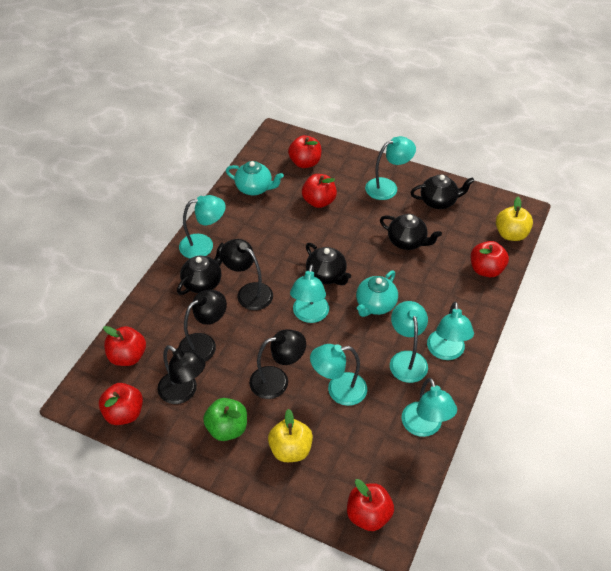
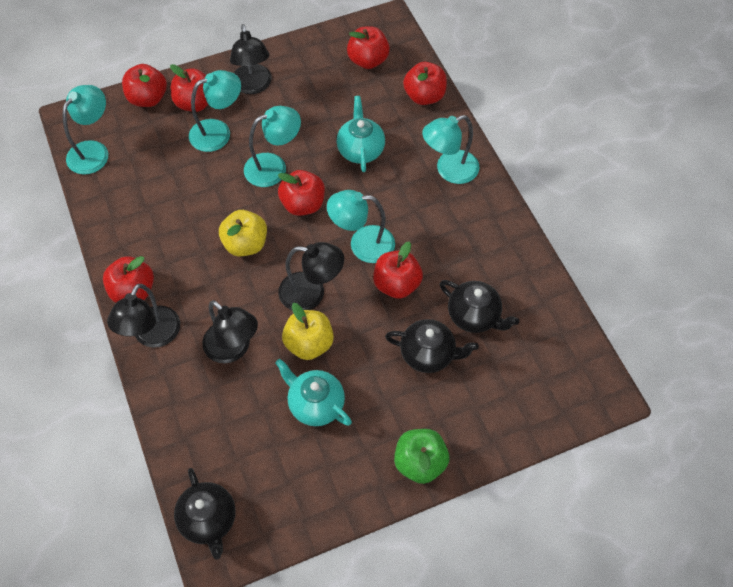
black teapot: [177,242,224,295] [306,243,351,285] [380,214,442,250] [410,174,474,209] = 4 -> [174,468,236,560] [385,319,479,373] [439,280,519,333] = 3
red apple: [99,383,143,425] [103,326,146,366] [288,135,322,168] [302,174,337,208] [347,479,394,531] [471,241,509,277] = 6 -> [103,256,154,303] [122,64,167,107] [170,64,208,112] [278,170,325,216] [347,26,390,69] [373,241,423,299] [403,62,447,105] = 7
turquoise lamp: [179,195,226,259] [290,264,329,323] [310,344,367,406] [365,136,416,200] [390,301,428,383] [402,378,457,437] [427,301,474,360] = 7 -> [62,85,108,175] [189,70,241,152] [244,106,301,187] [327,190,395,263] [422,115,479,184] = 5

